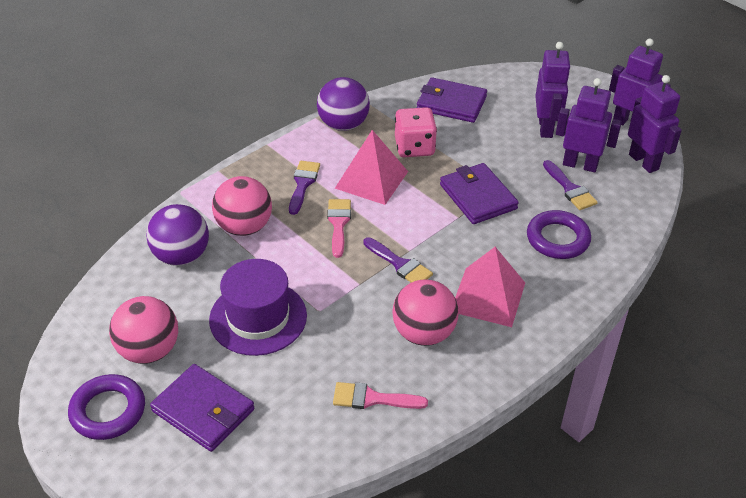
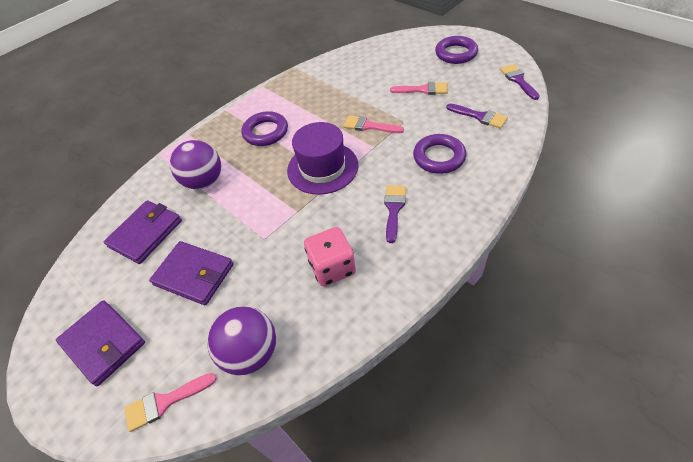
pink ball: [109,296,178,364] [212,176,272,236] [392,279,459,346] = 3 -> none = 0
pink brush: [327,199,351,258] [333,382,428,409] = 2 -> [125,373,217,432] [343,116,404,133] [390,82,448,95] = 3
pink pyramid: [335,130,408,205] [455,247,525,327] = 2 -> none = 0
purple ring: [68,374,145,440] [527,210,591,259] = 2 -> [241,111,288,146] [413,134,466,174] [435,36,478,64] = 3
purple robot: [536,42,571,138] [556,78,622,172] [609,38,671,125] [628,75,682,173] = 4 -> none = 0

